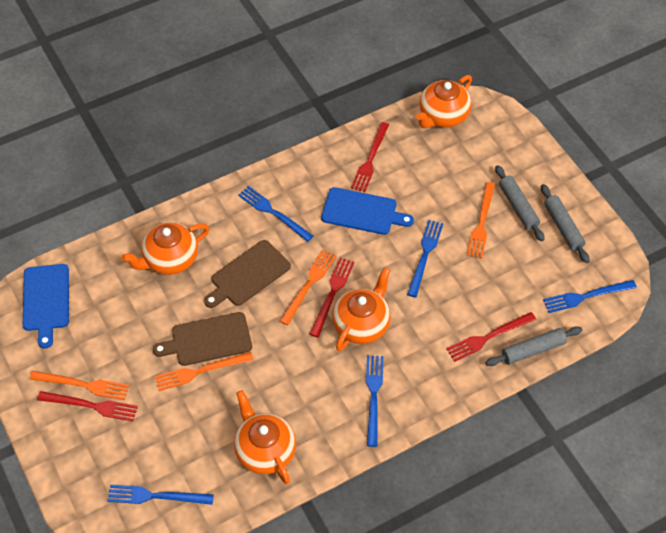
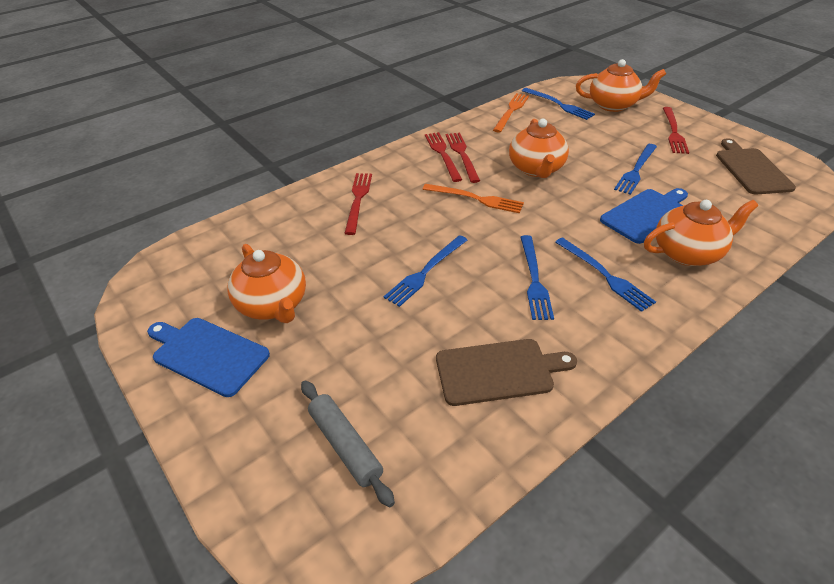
grey rolling pin: [486,326,582,366] [495,165,545,241] [541,184,589,263] = 3 -> [301,381,395,507] = 1
orange fork: [30,371,129,400] [155,352,253,391] [280,250,336,325] [467,182,495,259] = 4 -> [422,184,524,213] [493,93,529,133] = 2

